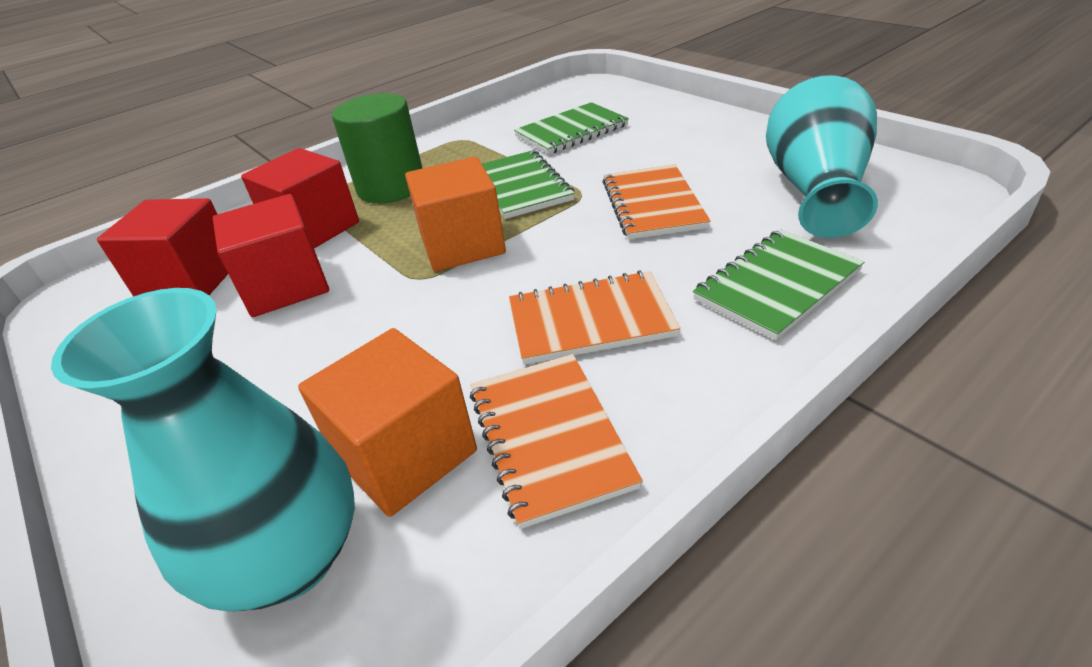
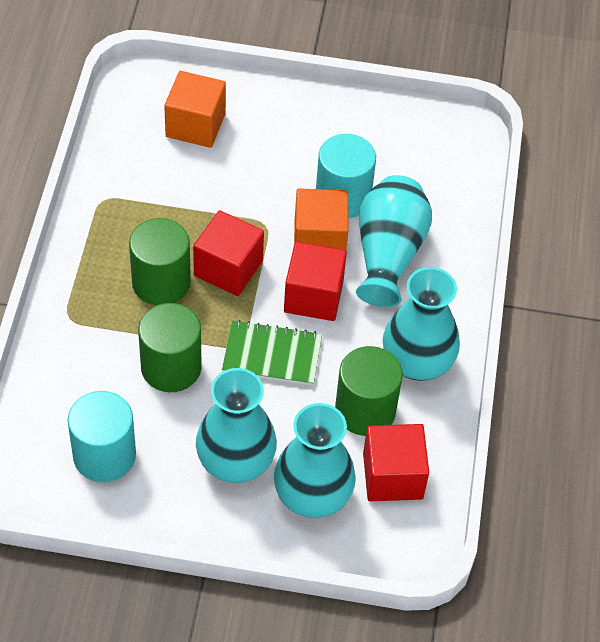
green cylinder: [332,93,423,203] = 1 -> [129,218,191,305] [138,303,202,392] [335,346,403,436] = 3
green notebook: [482,150,575,219] [514,102,629,154] [693,229,864,340] = 3 -> [222,320,322,386] = 1
orange notebook: [470,354,643,529] [509,271,680,365] [602,164,710,239] = 3 -> none = 0
turquoise cylinder: none = 0 -> [68,391,136,482] [316,134,376,219] = 2
turquoise vase: [51,288,355,611] [766,75,878,238] = 2 -> [196,368,277,483] [274,403,356,518] [356,175,432,307] [383,267,460,381] = 4

